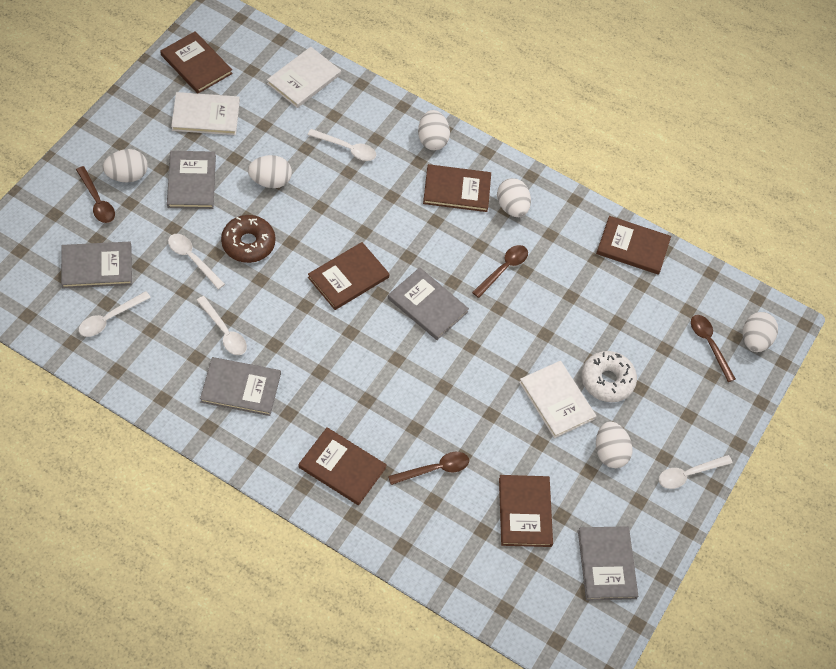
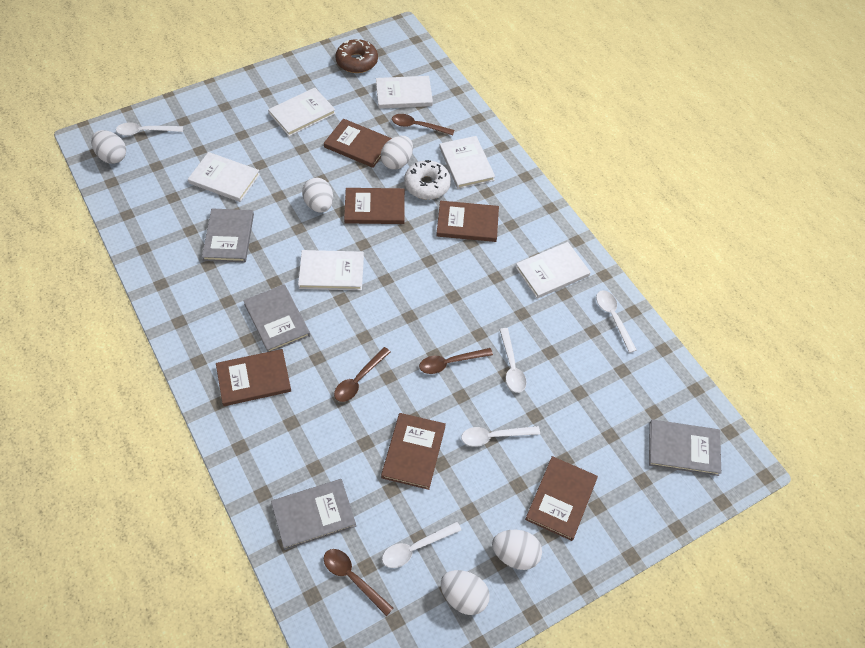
grey book: [61,242,132,288] [167,151,216,209] [200,357,281,416] [388,267,469,340] [578,526,638,601] = 5 -> [202,208,254,262] [243,284,310,352] [271,479,356,550] [649,419,721,476] = 4
white book: [171,92,240,135] [267,47,341,108] [519,361,596,438] = 3 -> [188,152,260,202] [268,88,336,136] [298,250,364,290] [376,76,433,109] [439,136,495,189] [515,242,590,299] = 6
white egg: [103,149,148,182] [248,155,292,188] [418,110,450,150] [497,178,531,217] [596,421,632,468] [743,312,778,352] = 6 -> [91,130,126,164] [302,178,333,213] [381,136,413,170] [441,570,490,615] [492,530,542,570] = 5

